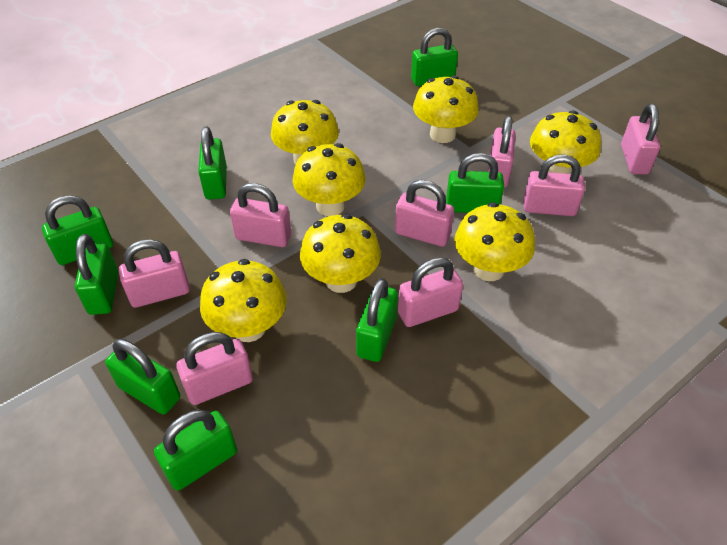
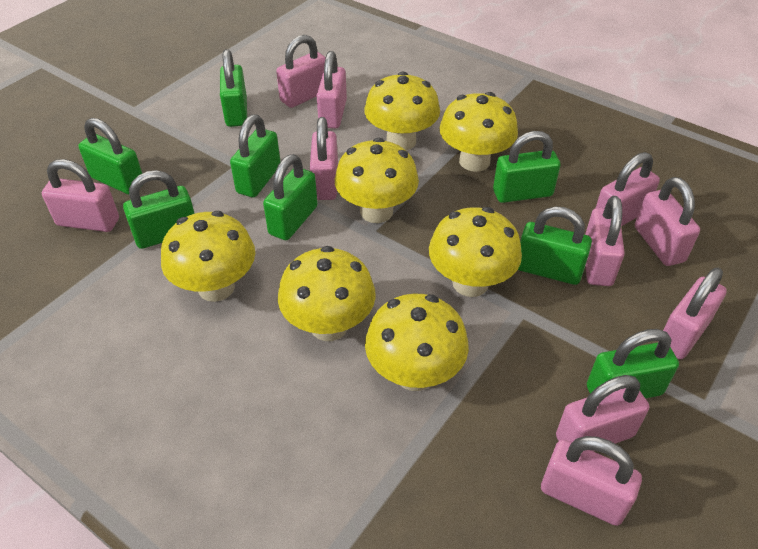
pink padlock: [119,239,190,308] [176,332,253,405] [230,183,291,247] [395,180,454,247] [398,257,463,327] [488,116,516,188] [523,154,585,216] [621,104,660,175] = 8 -> [42,159,119,232] [276,35,326,108] [310,117,338,200] [317,51,347,129] [541,436,642,526] [556,375,649,451] [585,196,625,286] [596,152,660,226] [635,177,700,266] [658,268,727,359] = 10

